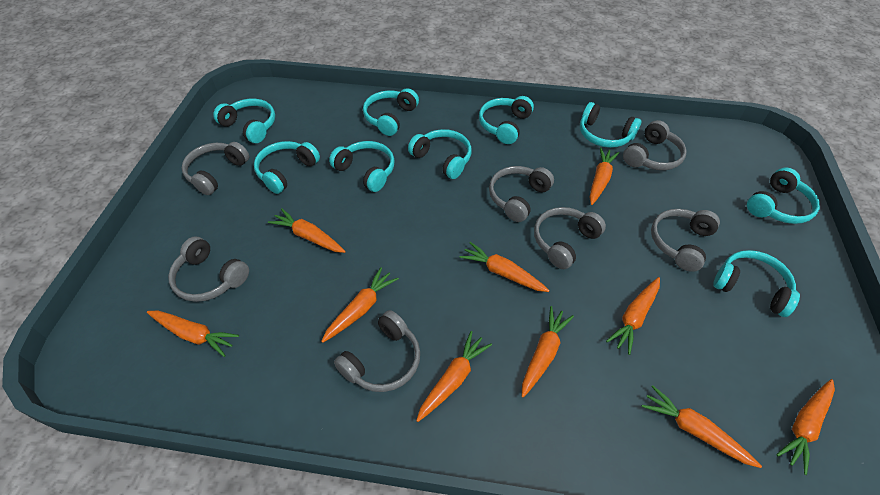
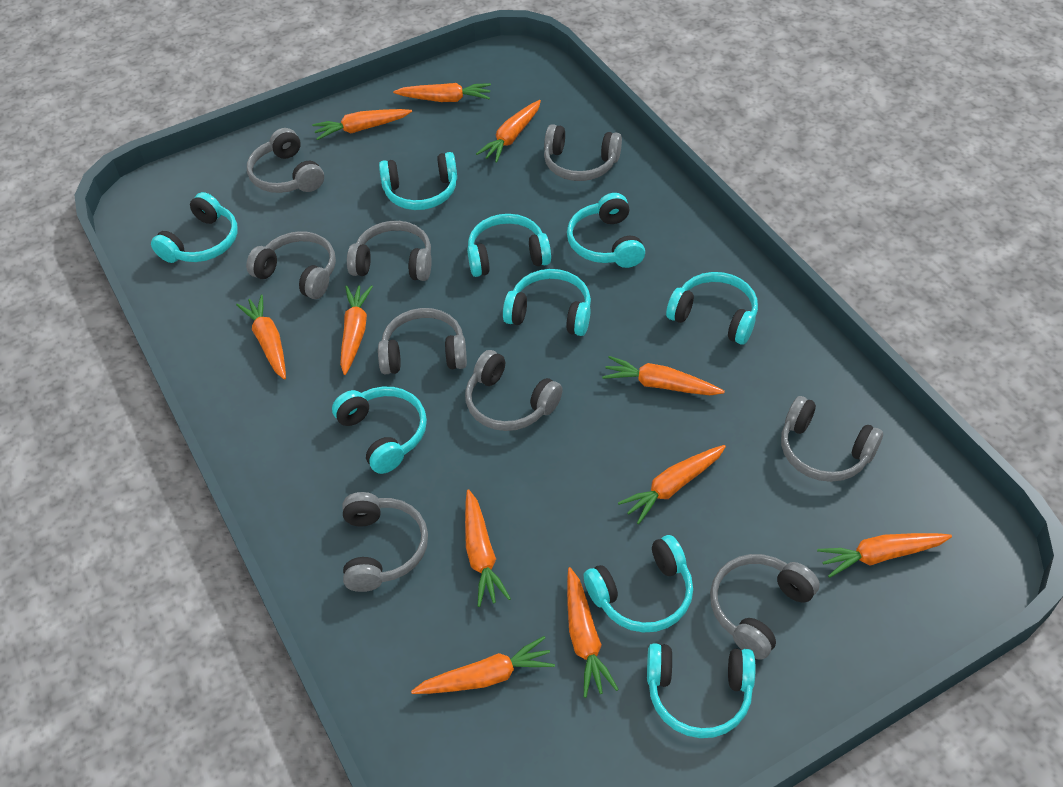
grey headphones: [168,237,249,302] [182,142,249,195] [334,310,420,392] [489,166,554,222] [534,207,606,269] [623,120,687,170] [651,209,720,272] = 7 -> [246,231,336,299] [247,128,324,193] [342,492,428,592] [347,221,432,281] [378,308,467,374] [465,350,563,431] [544,124,622,181] [710,554,820,660] [781,396,883,482] = 9
orange carrot: [147,310,239,357] [268,209,346,253] [321,267,399,343] [416,331,492,422] [459,242,550,292] [522,306,574,398] [590,147,619,205] [606,277,660,355] [642,385,762,468] [776,379,835,475] = 10 -> [236,294,286,379] [312,109,412,140] [340,285,373,375] [393,83,491,102] [411,636,555,694] [465,489,511,607] [476,100,541,163] [567,567,619,698] [602,356,725,395] [618,445,726,524] [817,533,952,578] = 11

